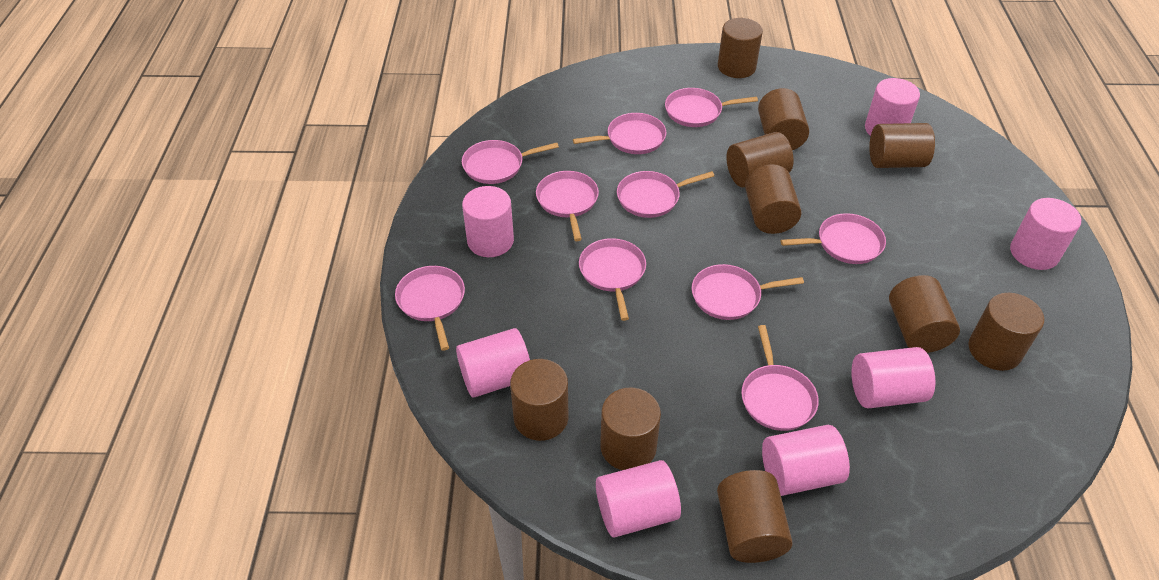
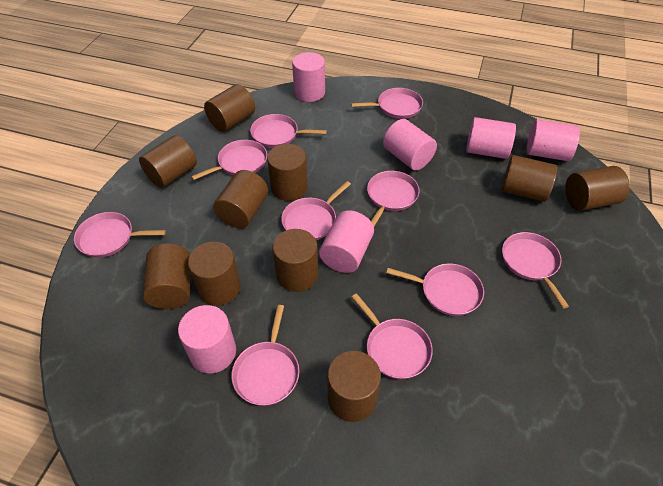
pink cylinder: [456,328,530,397] [462,186,514,257] [596,460,681,537] [762,425,850,496] [851,347,935,409] [865,78,920,136] [1010,198,1081,270] = 7 -> [178,305,236,373] [292,52,325,102] [319,210,374,273] [383,119,437,171] [466,117,516,159] [527,119,580,161] = 6

